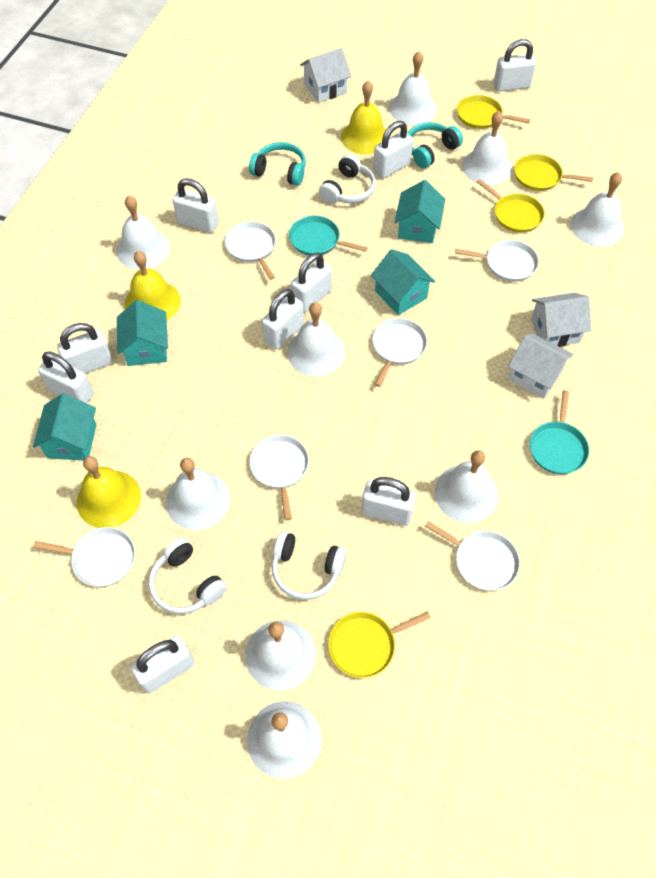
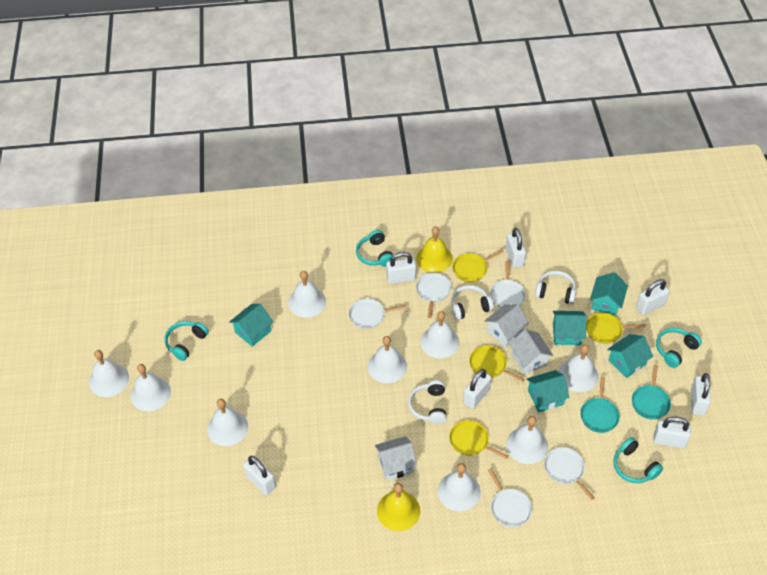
turquoise headphones: [249,142,306,186] [408,122,463,168] = 2 -> [164,321,209,361] [356,230,393,267] [613,437,663,483] [656,328,702,368] = 4
turquoise house: [33,393,97,460] [117,300,168,366] [371,249,435,315] [395,180,445,243] = 4 -> [229,304,273,347] [526,370,569,412] [553,311,587,345] [590,272,628,316] [607,334,653,378] = 5
white padlock: [38,352,94,403] [57,323,113,373] [130,636,194,694] [173,178,219,233] [262,289,304,350] [291,253,332,313] [361,477,416,526] [373,121,413,178] [494,39,536,92] = 9 -> [243,456,276,495] [386,252,416,284] [463,369,491,409] [506,228,526,268] [636,279,669,315] [653,416,691,448] [691,373,711,415] = 7
white pan: [33,527,135,587] [225,222,276,280] [249,435,309,520] [372,318,427,387] [425,521,520,591] [455,240,539,282] = 6 -> [349,298,407,329] [416,273,451,318] [488,468,532,527] [490,261,526,308] [544,447,595,500] = 5
yellow bell: [77,456,141,528] [125,251,181,320] [341,81,390,154] = 3 -> [377,483,420,531] [416,226,453,273] = 2

